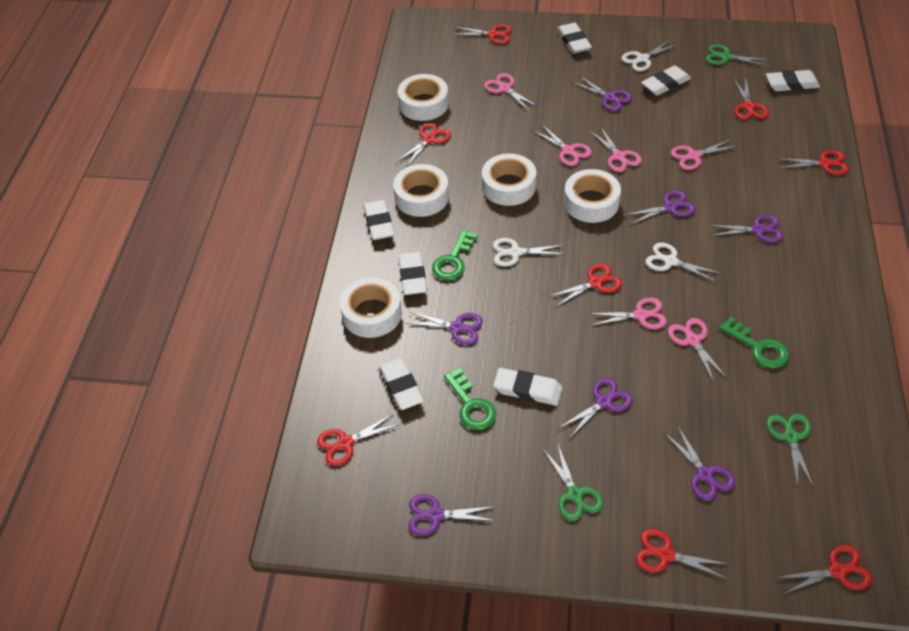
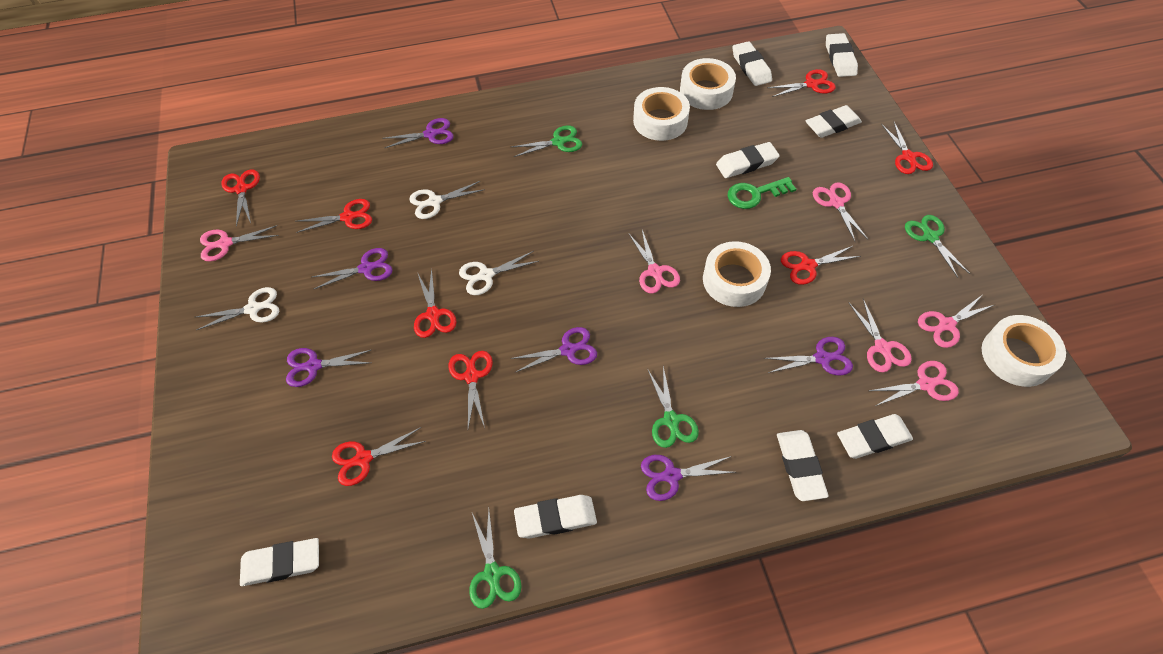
green key: [432,230,478,281] [444,368,496,430] [720,317,789,368] = 3 -> [728,177,796,209] = 1
green scissors: [543,443,603,521] [706,44,770,66] [766,414,814,488] = 3 -> [469,509,521,609] [511,125,582,157] [647,366,699,448] [905,215,970,278] = 4
purple scissors: [405,311,483,345] [408,494,496,536] [559,378,633,438] [572,76,632,111] [625,190,696,225] [665,425,735,501] [708,215,783,243] = 7 -> [286,348,371,387] [312,248,392,289] [382,118,454,148] [510,327,597,373] [641,455,735,501] [763,337,853,376] = 6
white eraser: [363,200,394,240] [379,358,424,410] [398,252,427,295] [493,368,562,406] [557,23,592,54] [641,65,691,96] [766,70,820,91] = 7 -> [240,538,319,586] [514,495,597,539] [716,142,780,178] [732,41,772,86] [777,430,828,501] [806,105,862,138] [826,33,858,77] [837,414,913,459] = 8
white tape: [340,278,402,338] [393,164,449,217] [398,74,449,121] [482,153,536,206] [564,169,621,223] = 5 -> [633,87,690,141] [680,58,736,110] [703,241,771,307] [982,315,1066,387] = 4

